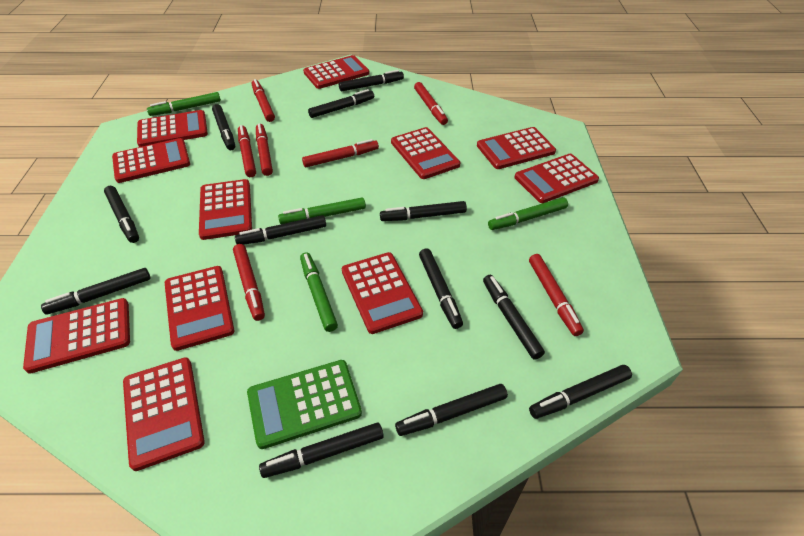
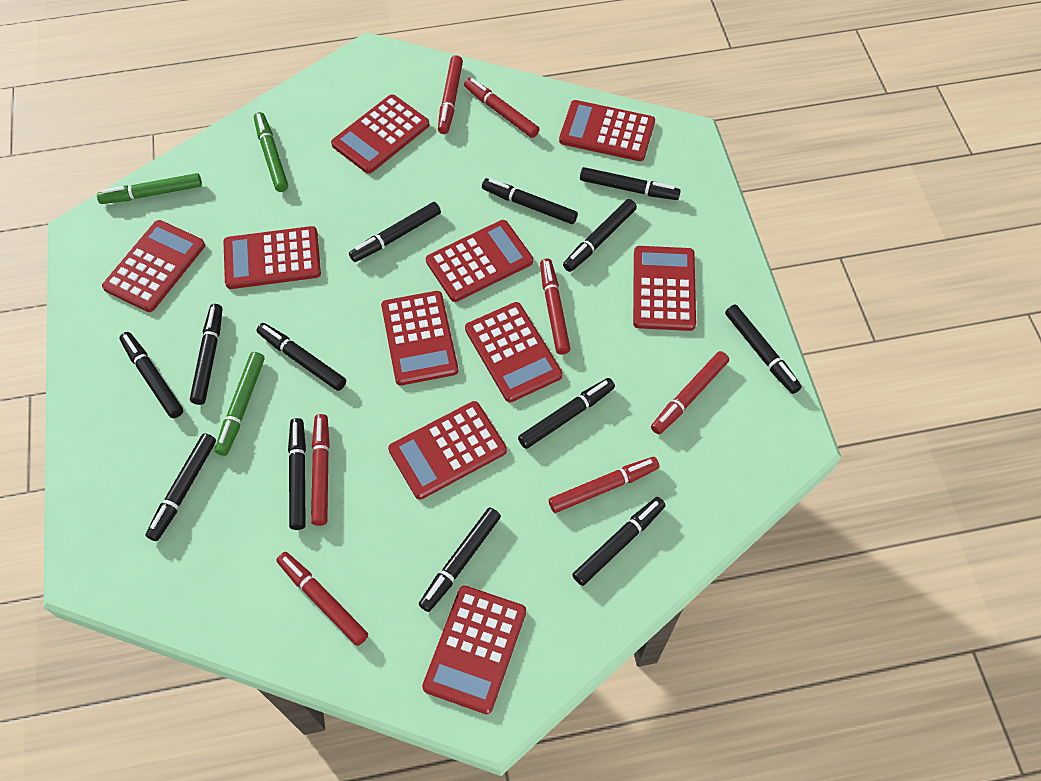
black marker: [41,268,150,314] [104,186,139,243] [212,104,235,150] [235,215,326,245] [259,422,384,478] [308,89,374,118] [339,70,404,92] [380,201,467,221] [395,384,508,436] [419,248,463,329] [483,275,545,359] [529,365,632,419] = 12 -> [120,332,183,418] [145,433,216,541] [190,304,223,405] [257,323,346,391] [288,418,306,530] [349,202,441,262] [419,508,501,612] [482,178,578,224] [518,378,615,449] [563,199,637,272] [572,497,666,586] [580,167,681,200] [725,305,802,394] = 13
green calculator: [247,360,362,449] = 1 -> none = 0
green marker: [147,92,221,116] [278,198,366,224] [300,252,338,332] [488,197,568,230] = 4 -> [97,173,202,204] [215,352,265,456] [254,112,288,192] = 3
red calculator: [23,298,130,374] [112,138,190,183] [123,357,205,471] [137,110,208,147] [165,266,234,351] [199,179,252,240] [303,55,370,89] [342,252,423,334] [391,127,460,179] [477,127,556,169] [515,154,599,203] = 11 -> [102,220,205,312] [223,226,321,289] [331,94,429,174] [381,291,458,385] [388,401,507,500] [422,585,526,714] [426,220,533,302] [465,302,563,402] [559,100,655,161] [633,246,696,331] = 10

